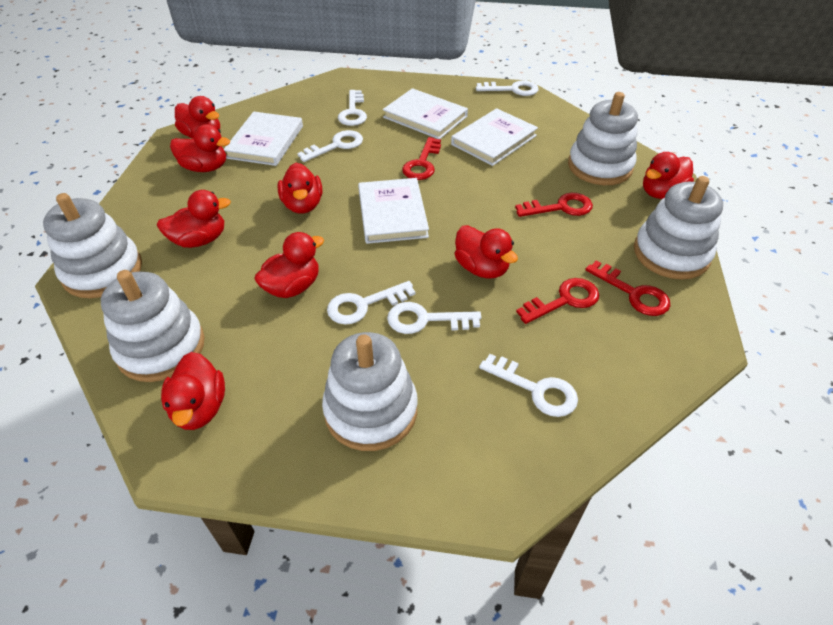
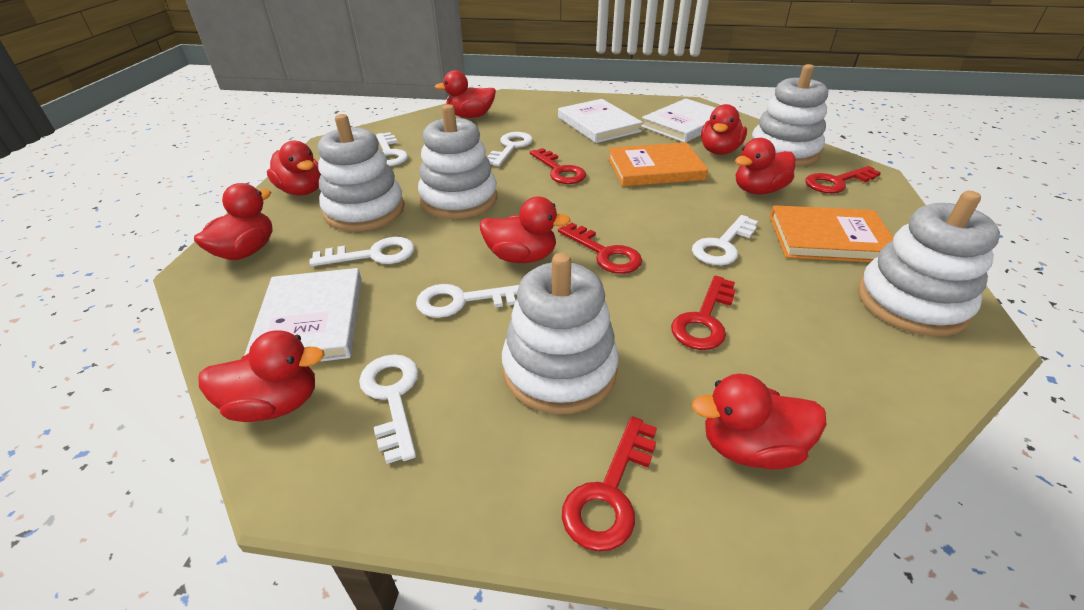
orange book: none = 0 -> [608,142,708,187] [770,205,893,262] = 2
red key: [402,137,441,180] [515,193,593,217] [516,278,599,324] [585,260,670,316] = 4 -> [530,148,586,184] [558,223,642,274] [562,416,657,552] [671,276,736,350] [805,166,881,193] = 5
white book: [224,112,303,166] [358,178,429,244] [383,88,468,139] [451,108,538,166] = 4 -> [244,268,362,362] [558,99,643,143] [641,98,715,142] = 3

